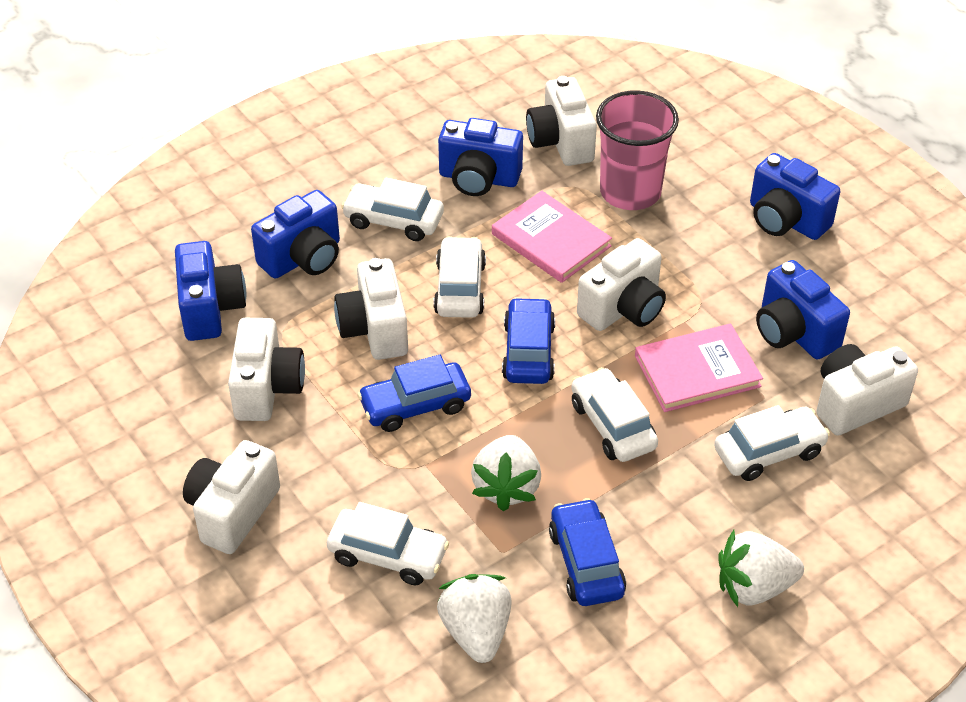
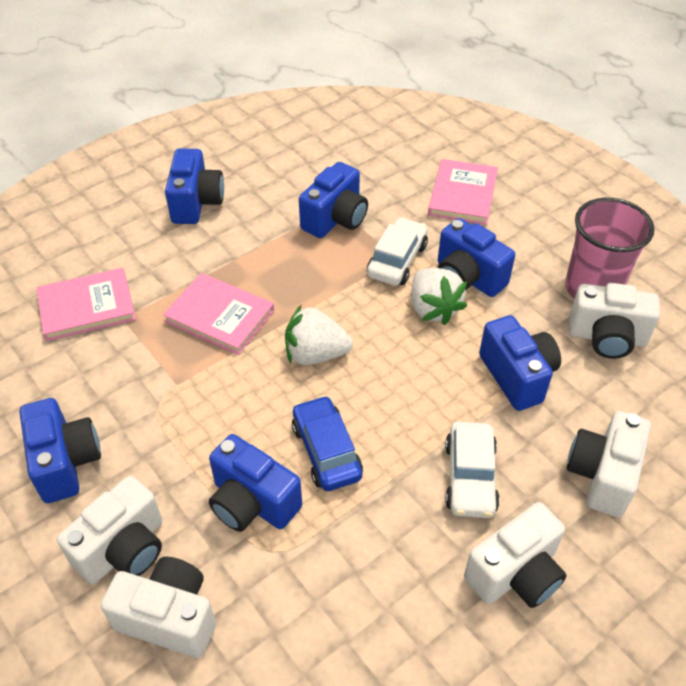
blue camera: [175,241,246,341] [251,190,340,279] [438,118,523,196] [750,153,840,240] [756,260,850,360] = 5 -> [20,398,101,503] [165,148,224,224] [209,434,302,532] [299,162,368,238] [438,218,515,297] [479,315,561,411] = 6
blue car: [357,355,471,432] [502,297,555,384] [549,498,626,606] = 3 -> [292,395,363,491] = 1
pink book: [492,191,612,283] [635,324,763,412] = 2 -> [36,268,136,341] [163,273,274,355] [428,159,498,225] = 3
white camera: [183,440,280,554] [228,318,305,421] [334,258,408,360] [526,76,597,166] [577,238,666,331] [817,344,918,436] = 6 -> [57,476,162,584] [101,557,216,658] [464,502,567,608] [567,411,651,517] [569,283,660,359] = 5
white car: [327,502,449,585] [341,178,444,241] [433,236,486,318] [571,367,658,462] [714,405,830,481] = 5 -> [367,217,428,286] [445,422,500,518] = 2
white strawberry: [437,574,512,663] [471,435,541,511] [718,530,804,607] = 3 -> [285,304,353,365] [411,268,467,325] = 2

